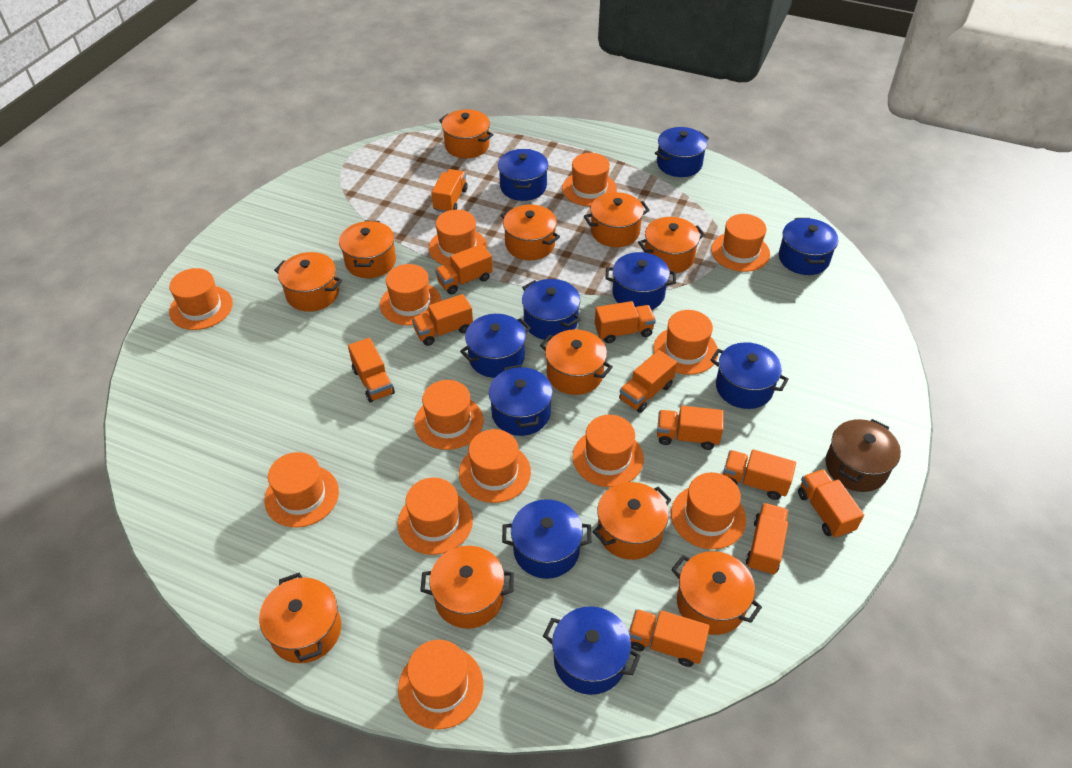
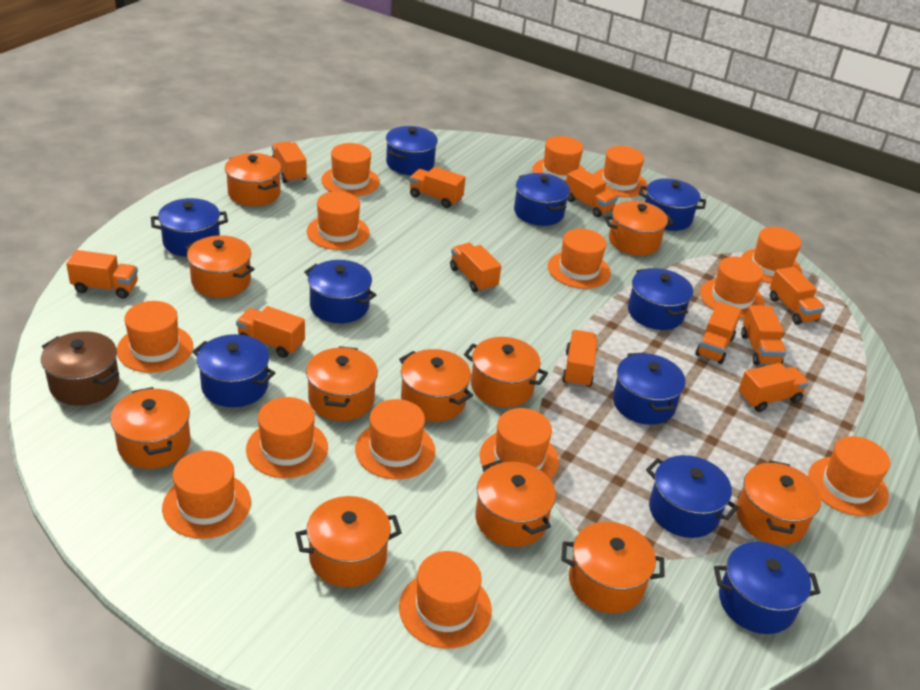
orange hat: [169,268,233,330] [264,452,339,528] [380,264,441,326] [398,477,473,555] [398,640,484,729] [415,380,484,450] [429,210,487,265] [459,429,531,503] [562,153,617,206] [573,415,644,487] [653,310,718,375] [671,472,746,549] [711,214,770,272] = 13 -> [117,301,193,373] [162,450,251,539] [246,397,328,478] [307,191,370,250] [321,143,380,197] [355,399,435,479] [399,551,492,649] [480,408,559,479] [532,136,585,182] [548,229,611,289] [593,146,647,197] [700,256,765,318] [741,227,802,284] [808,436,890,516] = 14

